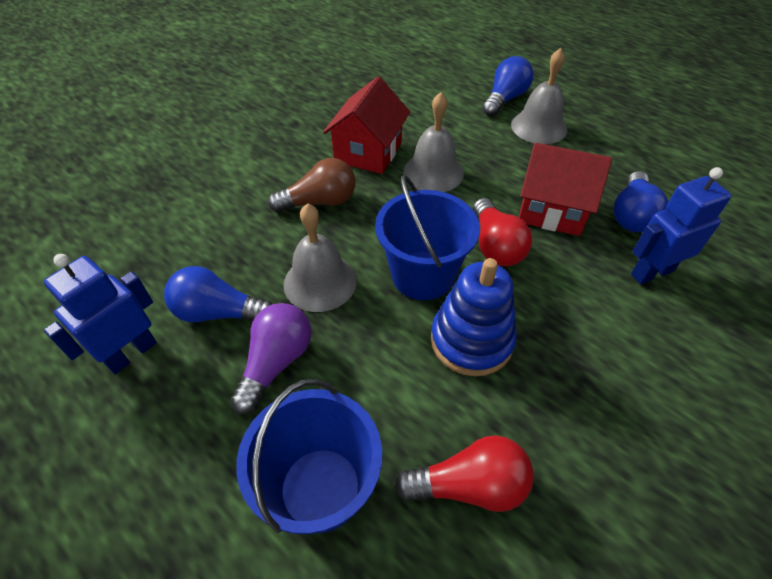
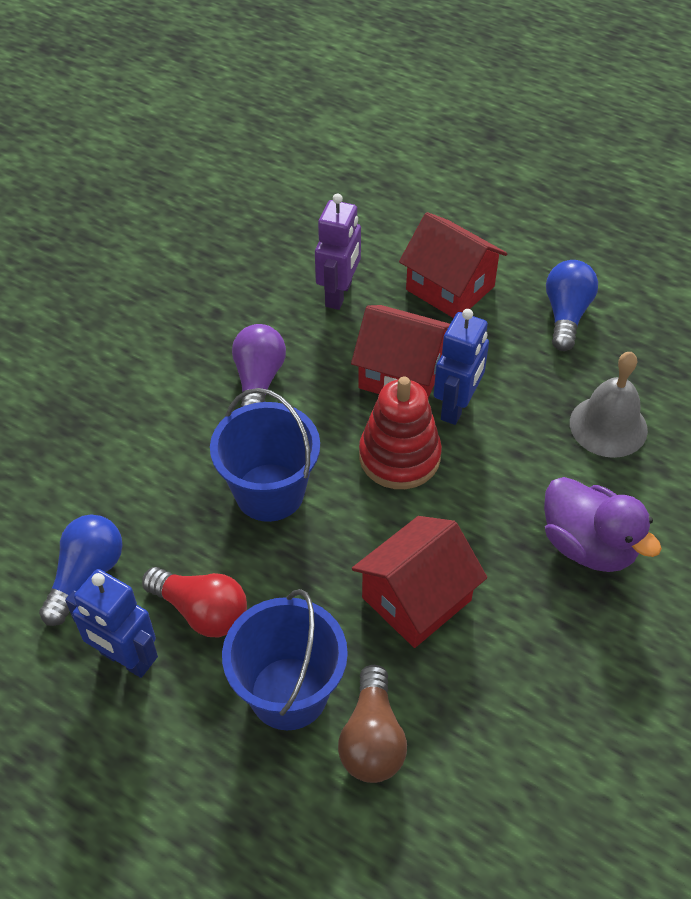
blue light bulb: [164,266,272,322] [482,56,534,117] [614,171,668,233] = 3 -> [39,515,123,626] [546,260,598,351] = 2
blue stacking toy: [431,258,517,376] = 1 -> none = 0
grey bell: [284,203,357,312] [403,92,464,192] [511,48,567,144] = 3 -> [570,352,648,458] = 1
purple duck: none = 0 -> [544,477,662,572] = 1
purple robot: none = 0 -> [315,193,361,310] = 1
red house: [323,76,410,174] [519,143,612,236] = 2 -> [351,305,450,398] [352,516,487,648] [399,212,507,318] = 3
red light bulb: [394,435,534,512] [473,198,532,266] = 2 -> [142,567,247,637] = 1
red stacking toy: none = 0 -> [359,376,442,489] = 1

